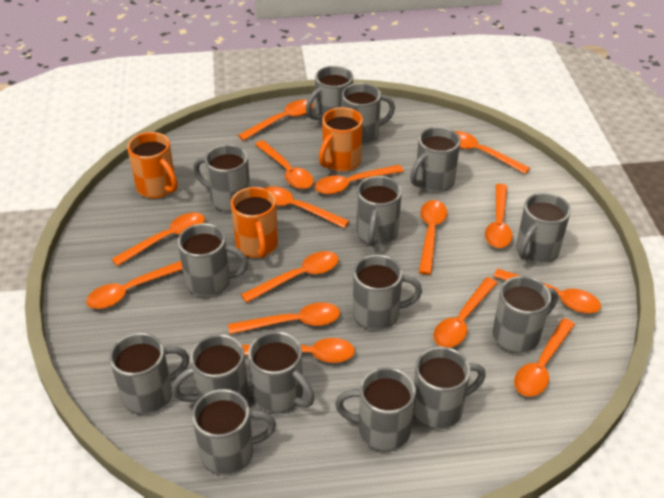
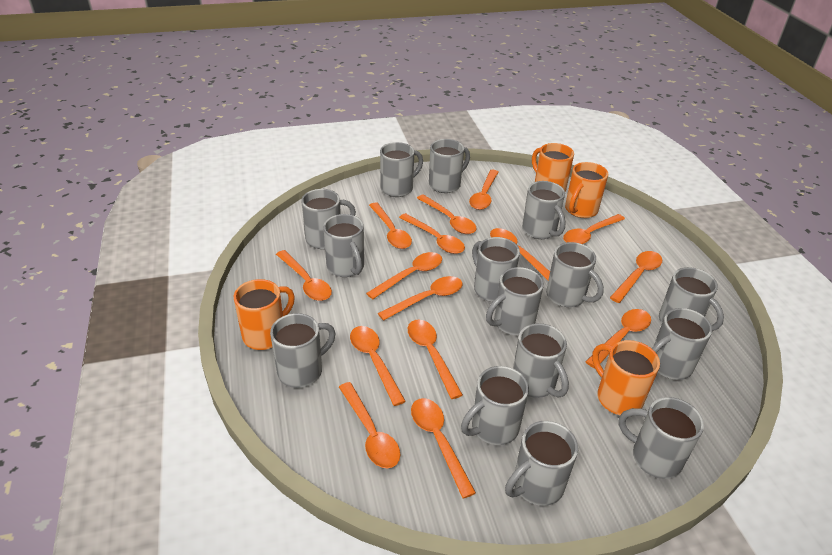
orange mug: [127,132,177,198] [231,187,278,258] [319,107,363,172] = 3 -> [234,279,295,350] [532,143,574,192] [565,162,608,218] [592,340,660,415] = 4

